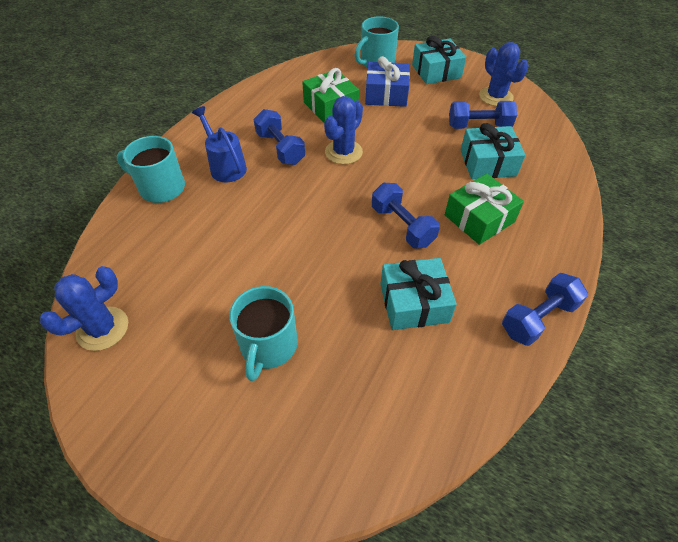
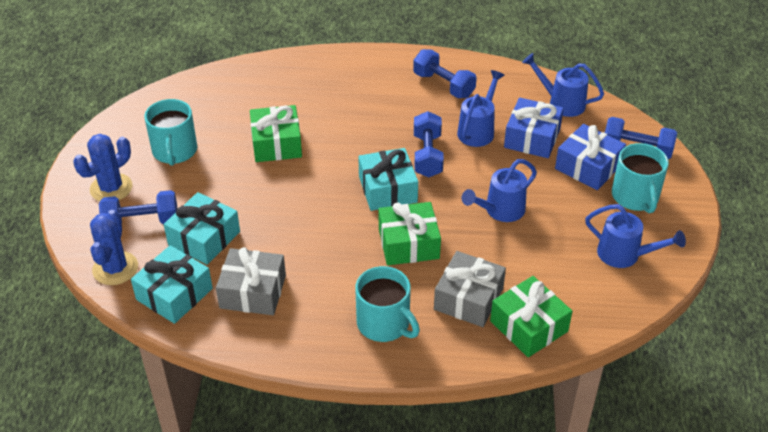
blue cactus: [40,266,128,351] [324,96,363,165] [479,42,529,106] = 3 -> [73,134,132,201] [90,210,138,285] = 2
blue gift: [365,56,410,107] = 1 -> [504,97,564,158] [555,124,626,190] = 2
blue watering can: [192,106,247,182] = 1 -> [457,70,505,147] [462,159,537,222] [522,53,604,117] [585,204,686,268] = 4
green gift: [302,68,359,122] [445,173,524,245] = 2 -> [250,105,302,162] [379,202,441,265] [490,276,573,357] = 3
grey gift: none = 0 -> [216,247,286,315] [434,251,506,327] = 2

